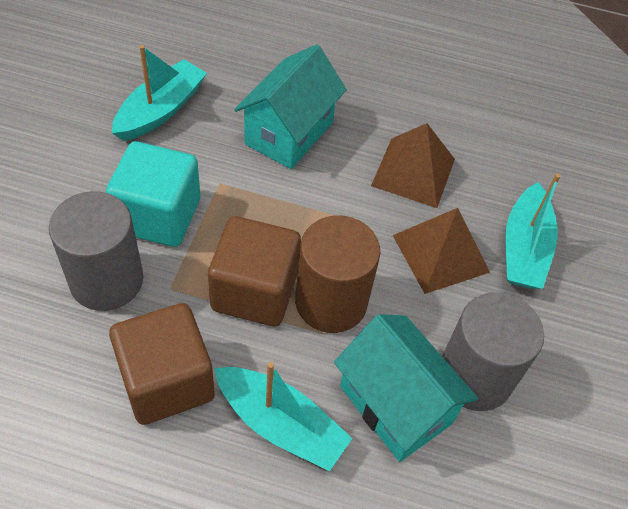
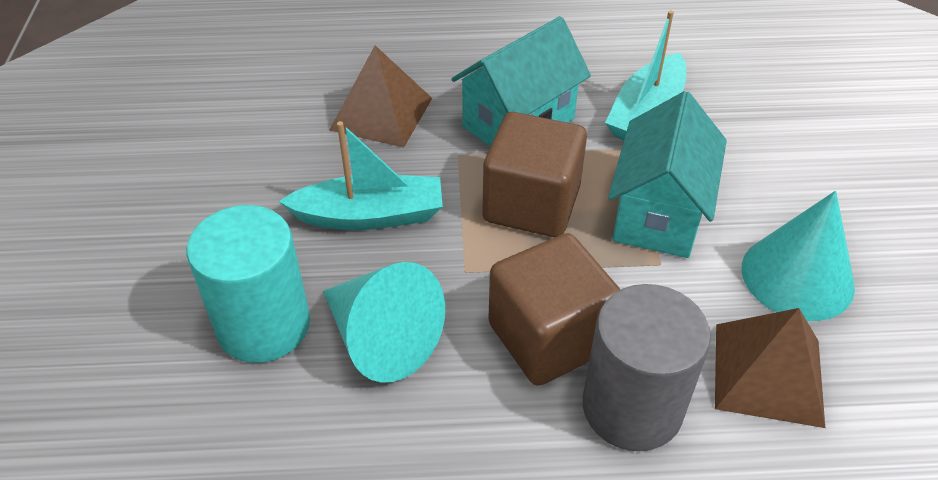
brown cylinder: [295,215,380,333] = 1 -> none = 0
grey cylinder: [49,191,143,311] [442,292,544,411] = 2 -> [583,284,711,451] = 1
turquoise boat: [112,45,207,141] [215,362,352,471] [505,173,561,289] = 3 -> [279,121,443,230] [605,10,686,140] = 2
turquoise cone: none = 0 -> [323,262,445,383] [742,191,855,321] = 2
turquoise cube: [106,141,200,247] = 1 -> none = 0
turquoise cylinder: none = 0 -> [187,205,310,363] = 1

